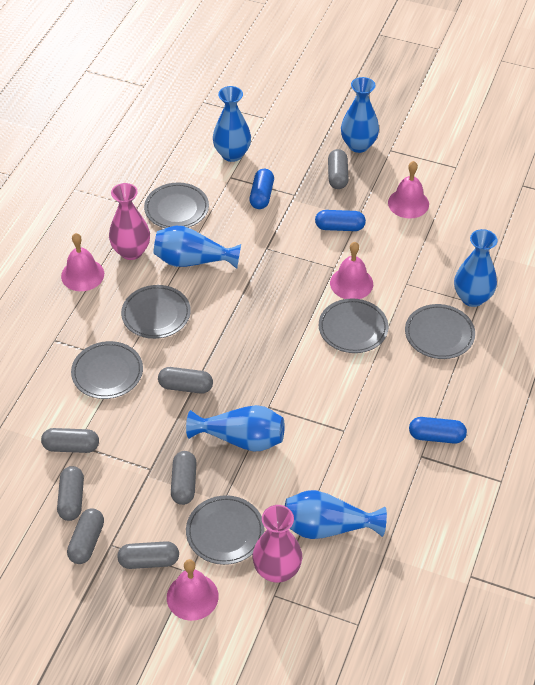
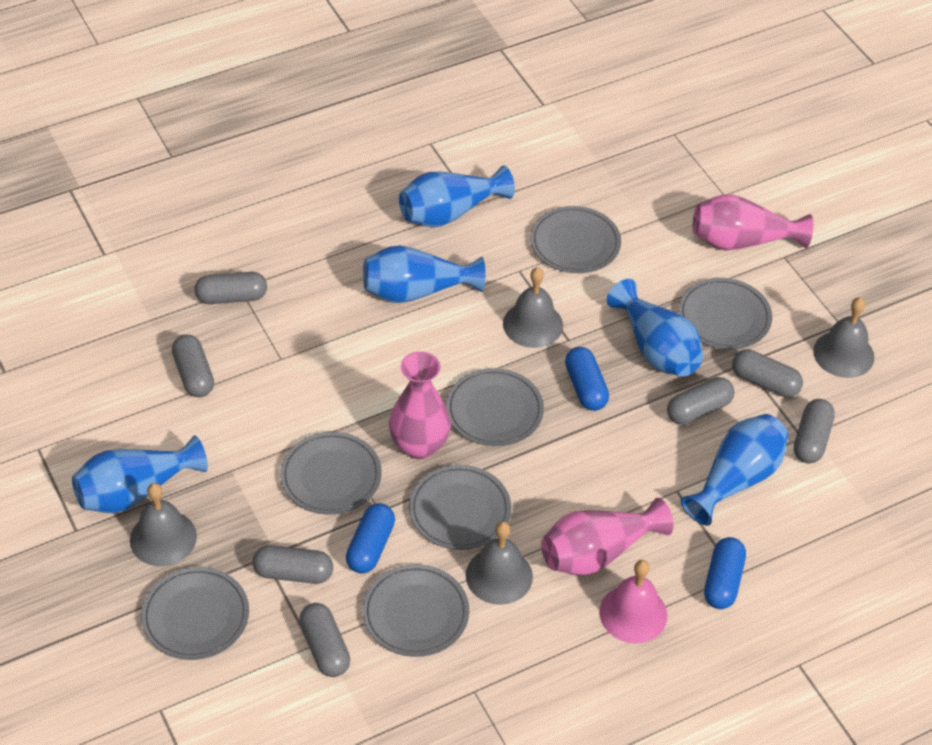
blue vase: [153,226,241,269] [186,405,285,452] [213,86,251,162] [285,490,387,539] [341,77,379,153] [454,229,498,307] = 6 -> [72,435,208,513] [363,245,486,303] [399,166,515,228] [607,279,703,377] [681,414,788,526] = 5
grey bell: none = 0 -> [130,483,197,566] [466,521,533,605] [503,267,563,348] [813,297,874,378] = 4
grey plate: [71,341,143,399] [121,285,191,339] [144,183,209,228] [186,495,264,565] [319,298,388,353] [405,304,475,359] = 6 -> [141,567,249,660] [280,432,382,515] [363,564,469,657] [409,465,511,550] [446,368,544,447] [530,206,621,273] [678,278,772,350] = 7
pink bell: [61,233,104,291] [167,559,219,621] [330,242,373,299] [388,161,429,218] = 4 -> [599,560,667,643] = 1
pink vase: [109,183,150,260] [253,505,302,583] = 2 -> [389,351,451,459] [541,498,673,576] [693,195,813,250] = 3

